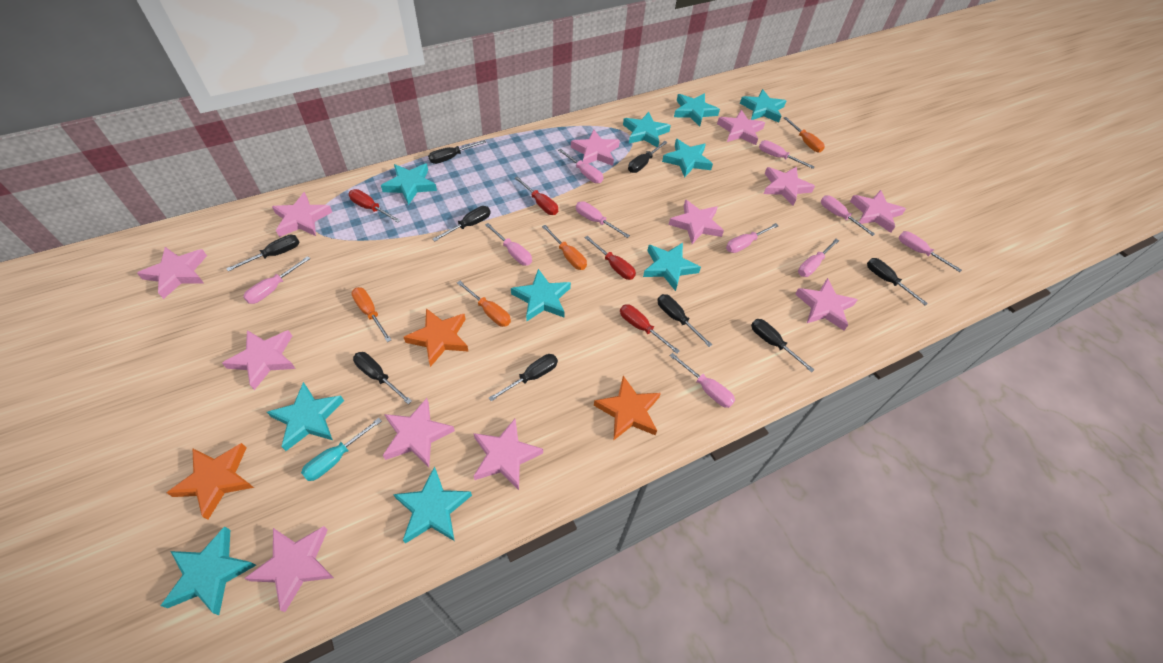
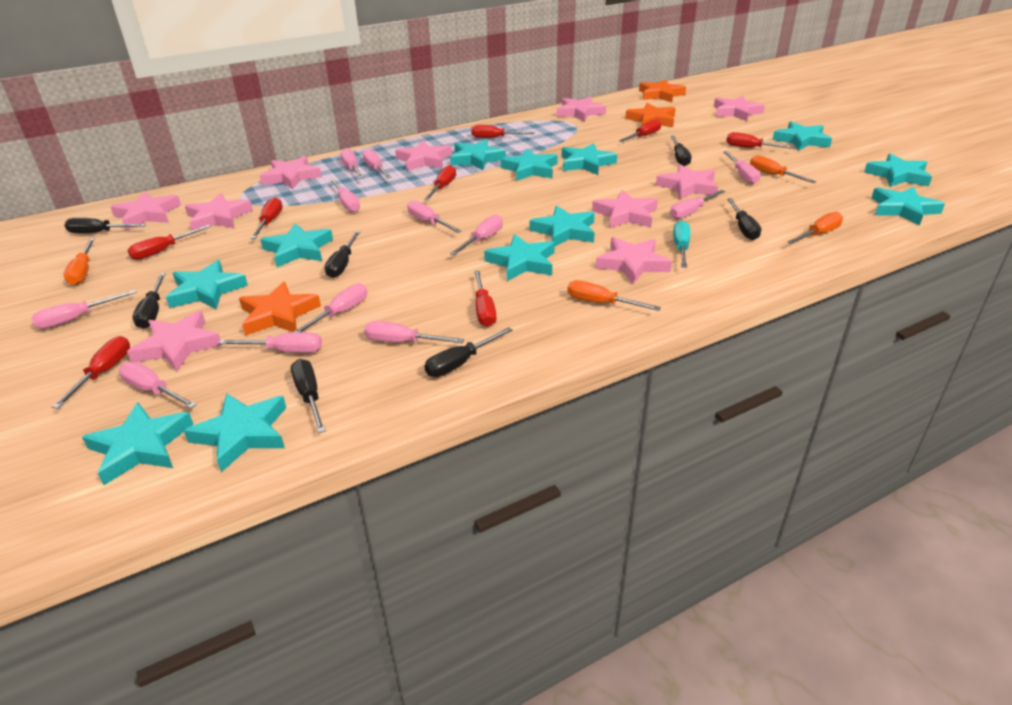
black screwdriver: [226,235,300,271] [353,352,412,404] [428,140,486,164] [433,206,491,241] [489,354,558,401] [628,141,668,173] [657,294,712,347] [751,319,815,372] [867,258,928,305] = 9 -> [64,218,146,233] [132,273,166,329] [291,359,326,433] [324,231,361,278] [424,327,513,377] [671,136,691,166] [727,198,761,240] = 7
pink screwdriver: [243,256,310,304] [485,223,532,266] [558,149,603,183] [576,201,630,238] [670,353,735,408] [726,223,779,253] [759,140,815,169] [798,239,839,277] [821,195,875,236] [898,231,962,272] = 10 -> [31,290,137,329] [119,361,197,408] [218,332,322,353] [292,283,367,333] [330,179,360,212] [340,148,363,179] [363,149,392,178] [364,321,464,343] [407,200,461,233] [450,215,503,255] [670,190,725,219] [723,151,761,184] = 12
pink star: [137,247,207,299] [222,330,296,390] [244,526,334,612] [272,192,332,237] [383,398,455,467] [473,419,543,490] [571,130,620,166] [669,199,724,244] [717,110,765,145] [763,166,815,206] [795,278,858,330] [850,190,906,233] = 12 -> [111,192,181,230] [127,311,222,372] [185,193,253,230] [260,156,322,189] [395,140,452,171] [557,96,606,121] [592,190,658,228] [596,237,672,284] [656,164,718,200] [714,96,765,121] = 10
red screwdriver: [349,189,401,223] [515,176,558,215] [585,236,636,280] [620,304,680,354] = 4 -> [52,336,130,409] [127,225,211,260] [251,197,282,239] [424,165,456,200] [471,125,535,138] [474,271,496,327] [619,119,661,142] [726,132,796,149] = 8
turquoise star: [160,526,256,615] [267,382,344,451] [381,163,437,205] [393,466,472,543] [511,269,571,321] [623,112,671,147] [643,243,701,291] [662,139,713,177] [674,93,720,127] [740,89,786,123] = 10 -> [82,402,193,485] [166,260,248,309] [184,393,286,472] [260,223,333,267] [450,139,506,170] [484,234,555,281] [501,148,558,181] [529,206,595,246] [562,143,617,175] [772,122,832,151] [864,154,932,187] [871,187,945,226] = 12

